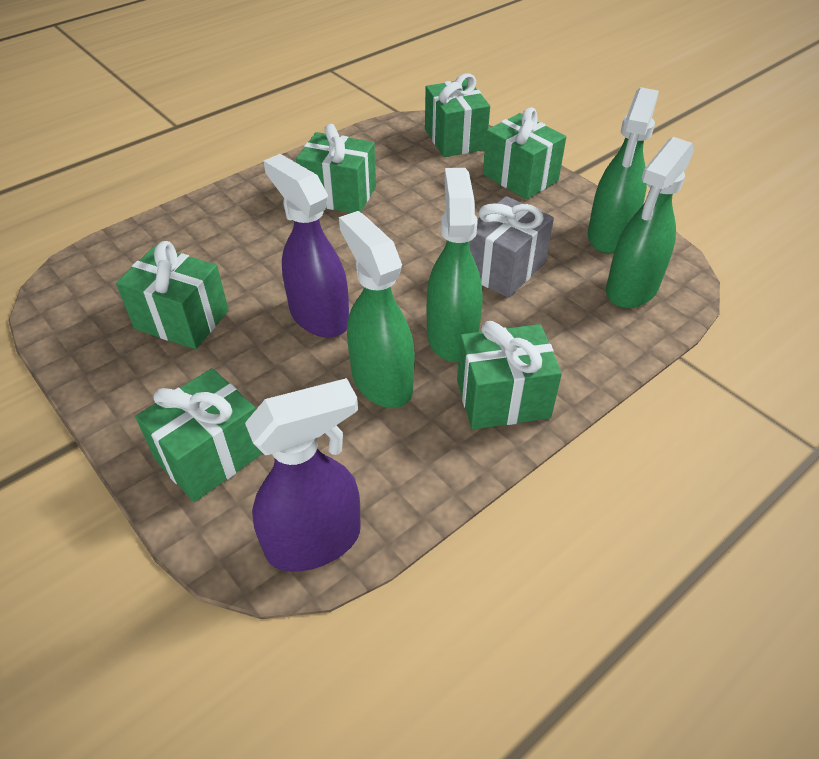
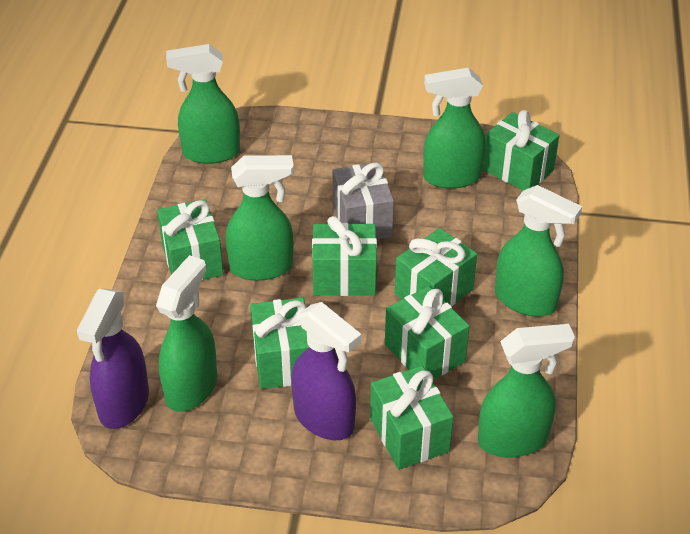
green gift: [116,241,229,349] [135,368,263,502] [296,124,376,213] [425,73,490,157] [457,321,562,429] [483,107,566,200] = 6 -> [157,199,224,281] [250,298,309,389] [312,216,377,296] [370,366,453,470] [385,286,470,380] [395,228,477,306] [483,110,559,191] = 7
green spray bottle: [339,211,415,408] [427,168,482,362] [588,87,659,254] [606,137,694,308] = 4 -> [156,255,218,412] [166,44,240,164] [226,155,294,281] [423,67,486,189] [478,324,575,457] [495,185,582,317] = 6

